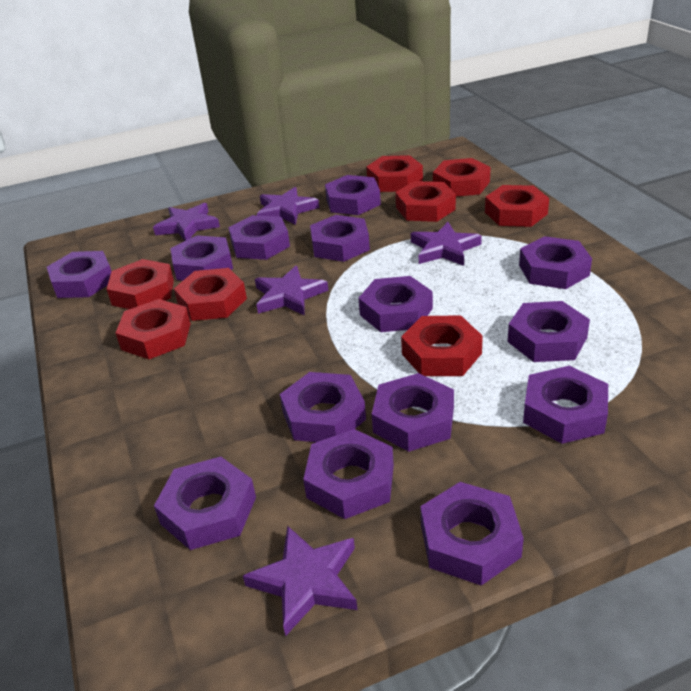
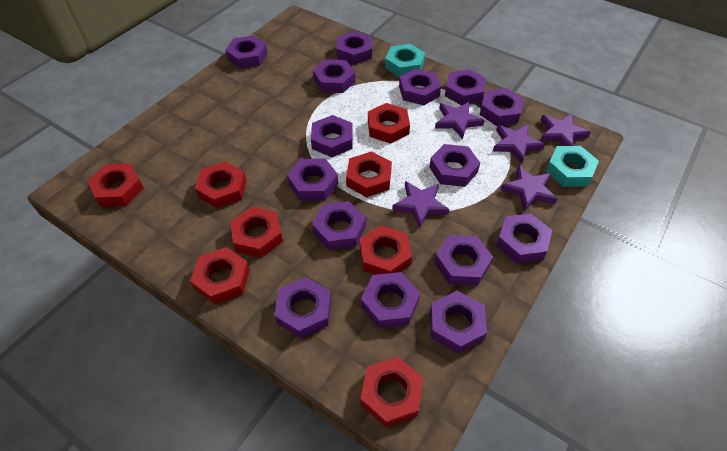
purple nut: [47,251,111,298] [154,457,256,550] [170,235,233,281] [228,215,290,260] [280,372,366,442] [303,429,394,519] [310,215,370,262] [325,175,381,215] [358,276,433,332] [372,373,454,452] [420,482,524,586] [508,301,590,362] [519,236,592,289] [523,366,608,444] = 14 -> [225,35,268,69] [274,277,331,338] [287,158,338,201] [311,115,353,157] [312,201,366,250] [313,59,355,93] [337,31,372,65] [361,272,420,328] [399,68,441,105] [429,144,480,187] [430,291,487,354] [434,235,493,286] [445,69,486,106] [480,88,524,126] [496,213,552,264] = 15
turquoise nut: none = 0 -> [385,44,425,78] [546,146,599,187] = 2

